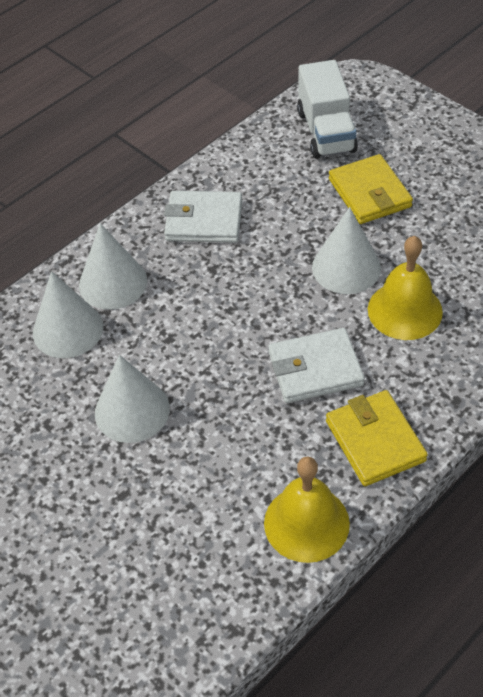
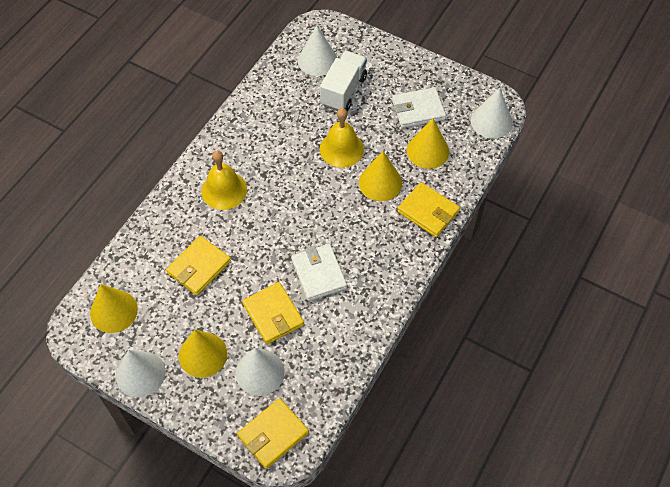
yellow cone: none = 0 -> [90,284,138,333] [179,330,227,378] [359,151,402,201] [407,118,449,169] = 4
yellow wallet: [326,390,428,486] [329,154,413,224] = 2 -> [166,236,231,296] [237,398,309,469] [242,282,304,344] [397,182,460,237] = 4

